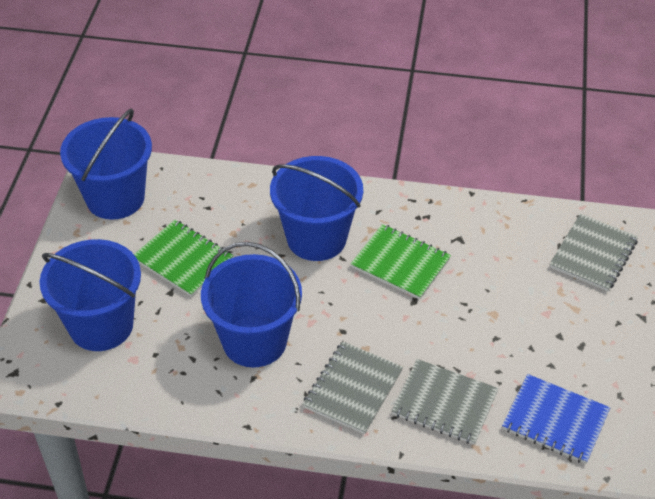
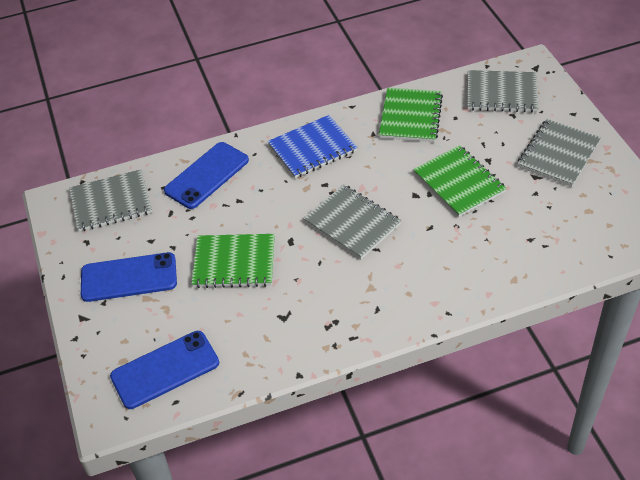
blue bucket: [40,239,141,351] [60,109,152,220] [201,242,302,367] [270,156,363,261] = 4 -> none = 0
blue phone: none = 0 -> [81,252,177,302] [110,331,219,409] [164,142,249,209] = 3
green notebook: [134,220,233,297] [350,224,451,299] = 2 -> [191,234,275,288] [379,88,443,142] [413,145,507,217] = 3
grey notebook: [303,341,403,434] [392,359,498,445] [550,213,638,291] = 3 -> [69,169,152,232] [303,184,401,259] [467,70,538,112] [517,119,601,187] = 4

